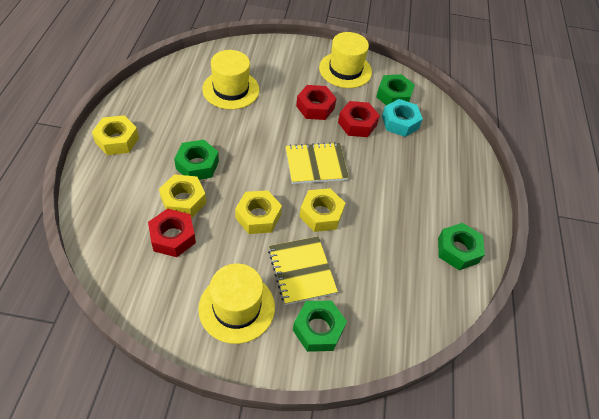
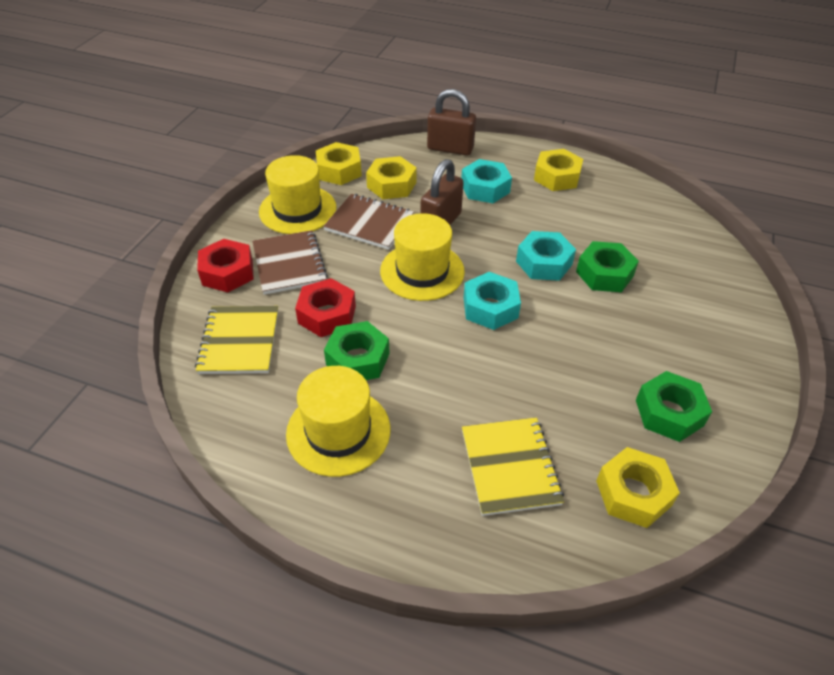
brown notebook: none = 0 -> [252,230,328,295] [323,194,414,250] = 2
brown padlock: none = 0 -> [420,159,464,225] [427,89,476,155] = 2
green nut: [174,139,219,180] [293,300,347,352] [376,74,415,105] [438,223,485,270] = 4 -> [324,321,389,380] [576,241,639,292] [636,371,712,442] = 3
red nut: [148,208,196,257] [296,85,337,120] [338,101,380,137] = 3 -> [197,239,254,292] [295,278,356,337] = 2
turquoise nut: [382,99,423,137] = 1 -> [461,159,512,203] [464,272,521,330] [516,231,576,281] = 3

